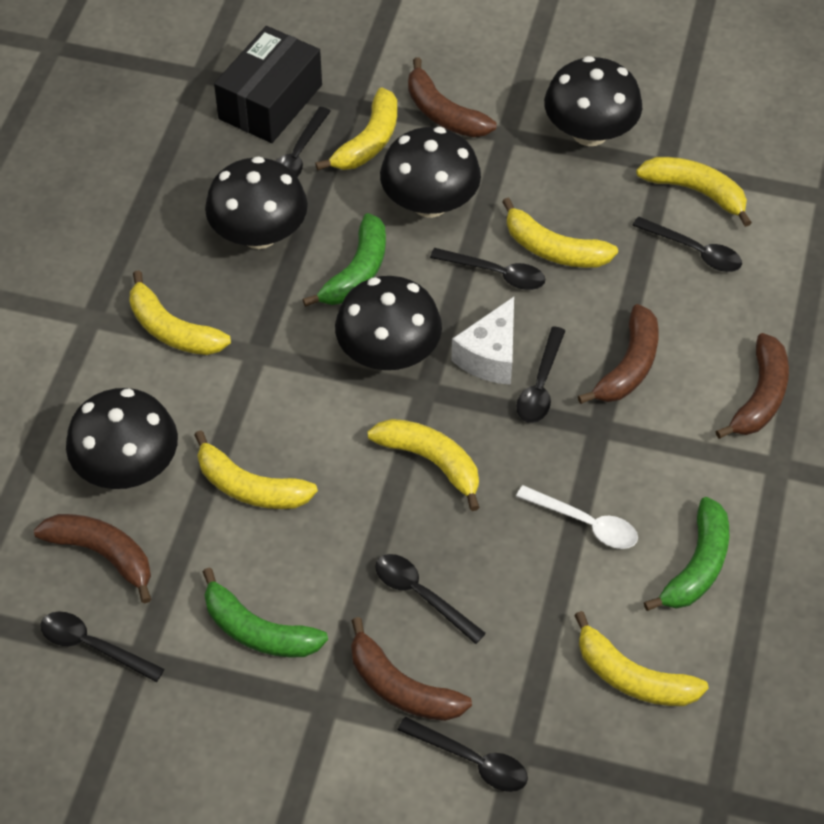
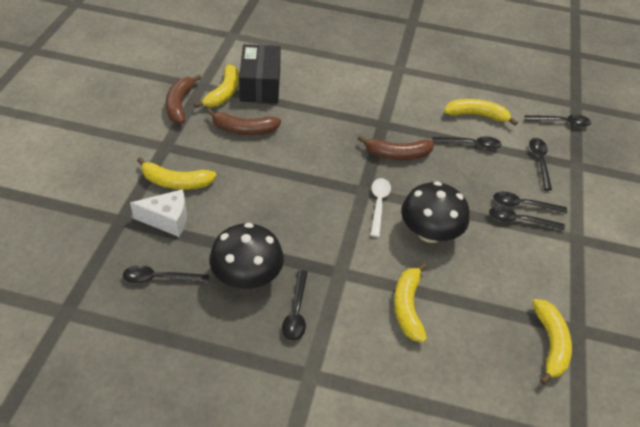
black mushroom: [66,388,178,489] [205,156,308,249] [335,276,442,370] [380,127,481,218] [544,56,642,146] = 5 -> [209,223,284,289] [401,181,469,243] = 2
brown banana: [34,514,151,604] [351,617,472,721] [408,57,496,137] [578,304,659,404] [716,333,789,439] = 5 -> [166,75,201,124] [206,108,281,135] [358,135,434,160] = 3
green banana: [203,567,328,657] [303,213,386,307] [644,497,729,611] = 3 -> none = 0
yellow banana: [130,270,231,355] [194,430,318,509] [315,87,397,171] [367,419,480,511] [502,198,618,268] [574,611,709,706] [636,157,752,227] = 7 -> [137,157,217,190] [194,65,239,108] [394,262,428,342] [444,99,518,126] [532,299,572,385] = 5

